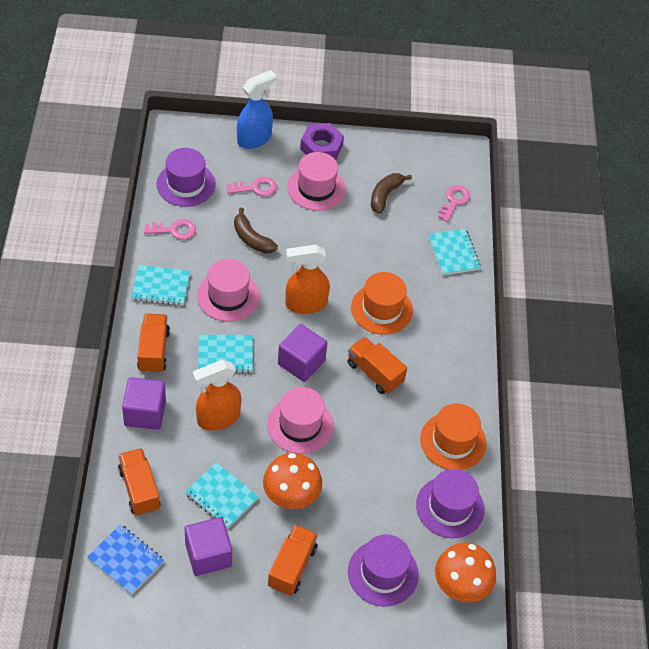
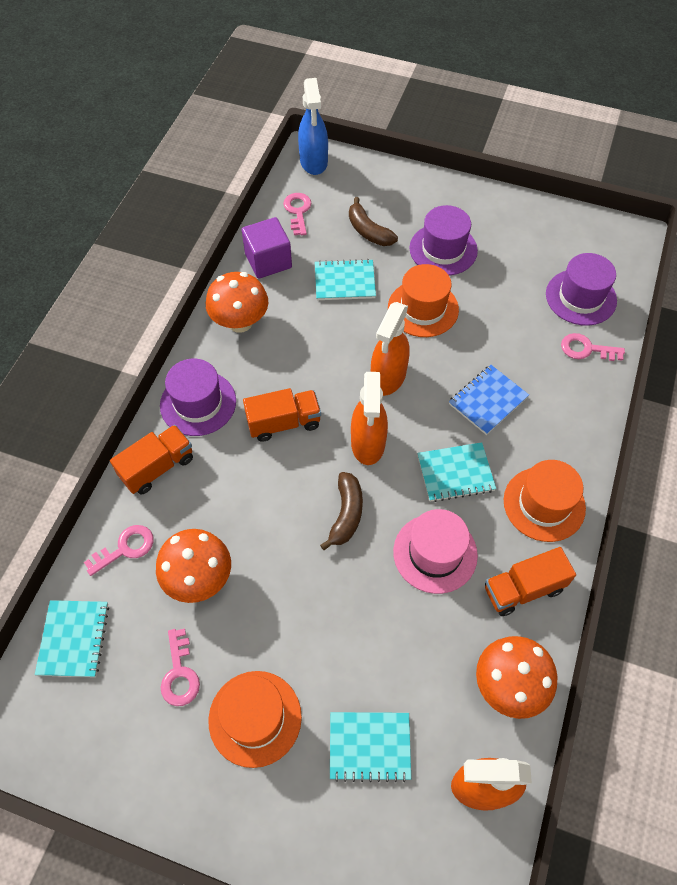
orange hat: [351,272,413,335] [420,403,486,470] = 2 -> [208,671,302,768] [388,264,459,337] [504,460,586,542] = 3
orange mushroom: [263,453,322,509] [435,543,496,602] = 2 -> [156,529,231,603] [206,272,268,333] [476,636,558,719] = 3
orange spray bottle: [192,360,242,430] [285,245,330,314] = 2 -> [351,372,388,465] [371,302,409,396] [451,758,532,811] = 3
orange truck: [118,448,161,516] [137,313,170,373] [268,525,318,596] [347,337,407,394] = 4 -> [110,425,193,494] [243,388,321,442] [485,547,576,616] = 3
pink hat: [197,259,260,322] [267,387,334,454] [287,152,346,211] = 3 -> [393,509,478,594] = 1
pink key: [144,219,196,240] [227,177,277,196] [438,185,470,222] = 3 -> [84,525,154,576] [160,628,200,706] [283,193,311,235] [561,333,625,361] = 4
purple cube: [122,377,166,430] [185,517,232,576] [278,324,327,382] = 3 -> [242,217,292,279] = 1
purple nut: [300,123,344,160] = 1 -> none = 0

